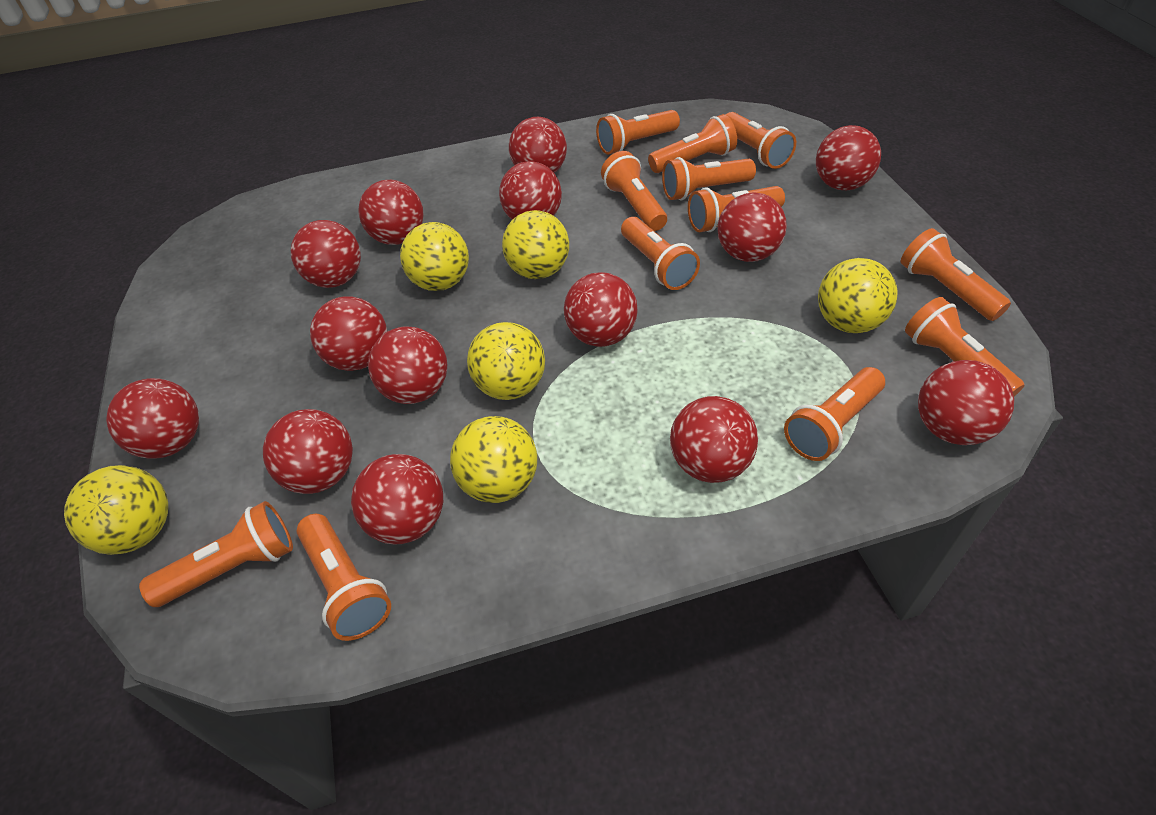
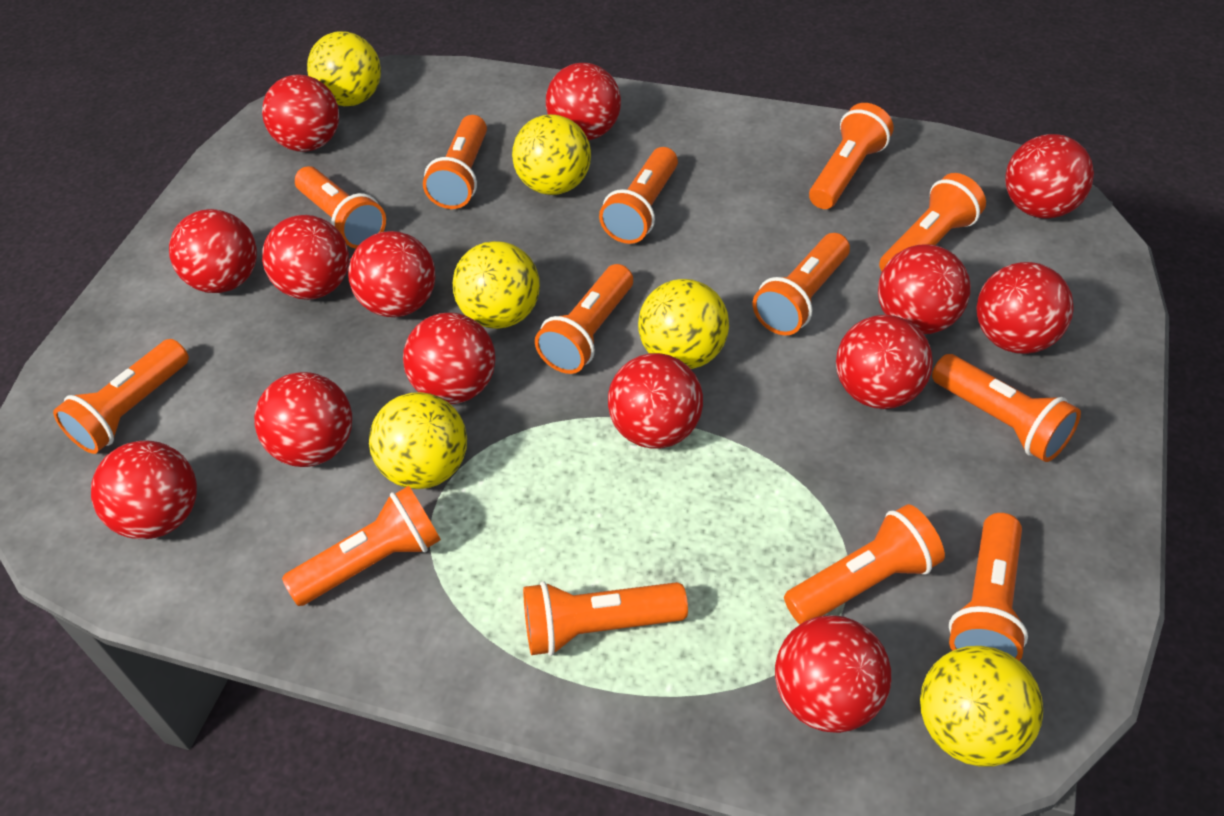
orange flashlight: [139,501,293,607] [297,514,391,641] [596,110,680,155] [601,151,667,231] [621,217,700,290] [648,114,737,173] [662,157,756,200] [688,186,785,232] [726,112,796,169] [784,367,885,461] [901,228,1011,321] [905,297,1025,396] = 12 -> [53,339,189,454] [282,486,441,606] [295,166,386,249] [423,115,487,209] [523,581,688,656] [535,264,633,374] [599,147,678,244] [753,233,850,335] [784,504,945,624] [809,103,894,209] [879,173,986,271] [932,354,1081,462] [949,513,1028,661] = 13

